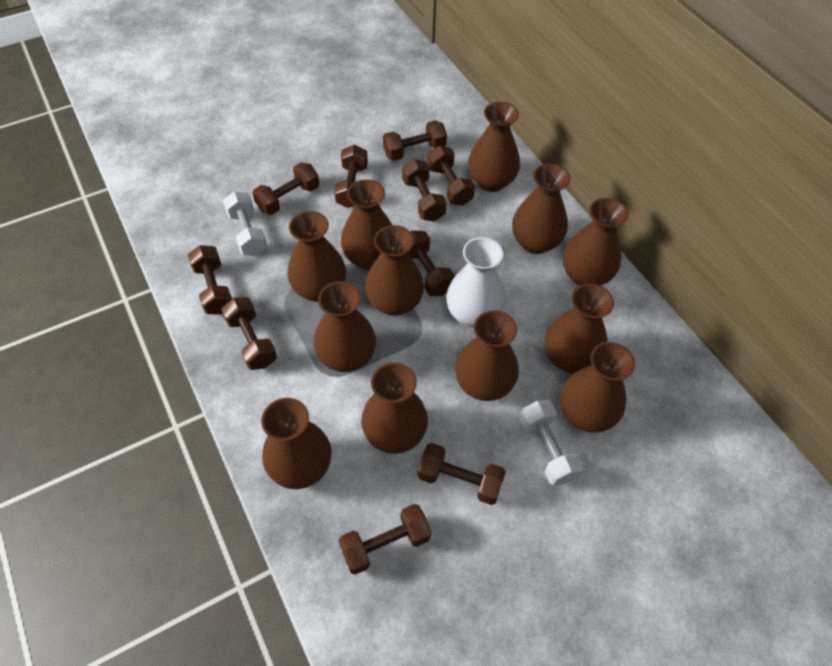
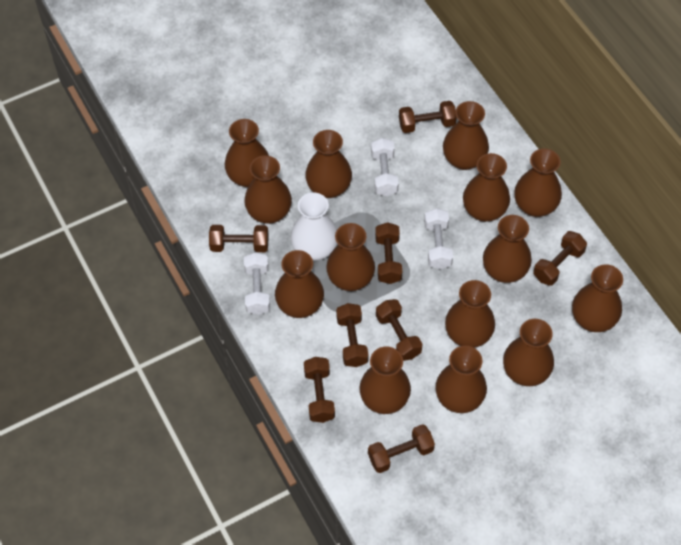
brown dumbbell: [188,245,232,315] [221,297,277,370] [252,162,319,215] [334,145,368,208] [339,504,431,575] [383,120,447,161] [402,159,447,221] [407,230,455,296] [417,443,506,505] [428,146,475,206] = 10 -> [209,225,268,252] [304,357,335,423] [336,303,369,367] [368,424,435,473] [375,222,402,284] [376,299,422,361] [399,101,457,133] [533,231,587,286] = 8
brown vase: [261,398,332,489] [287,211,346,302] [314,281,376,372] [341,179,392,270] [361,363,428,454] [365,225,424,316] [455,310,519,401] [468,102,520,192] [512,164,571,254] [544,283,614,374] [560,342,635,433] [563,198,629,286] = 12 -> [225,119,269,187] [244,155,292,224] [275,250,324,318] [305,130,352,198] [326,223,375,291] [359,346,411,414] [435,346,487,413] [443,101,489,170] [445,280,495,348] [463,153,510,222] [483,215,532,283] [503,319,554,386] [514,148,562,217] [572,264,623,332] = 14
white dumbbell: [223,191,268,256] [520,400,584,486] = 2 -> [244,252,270,315] [371,138,399,196] [424,208,453,269] = 3

